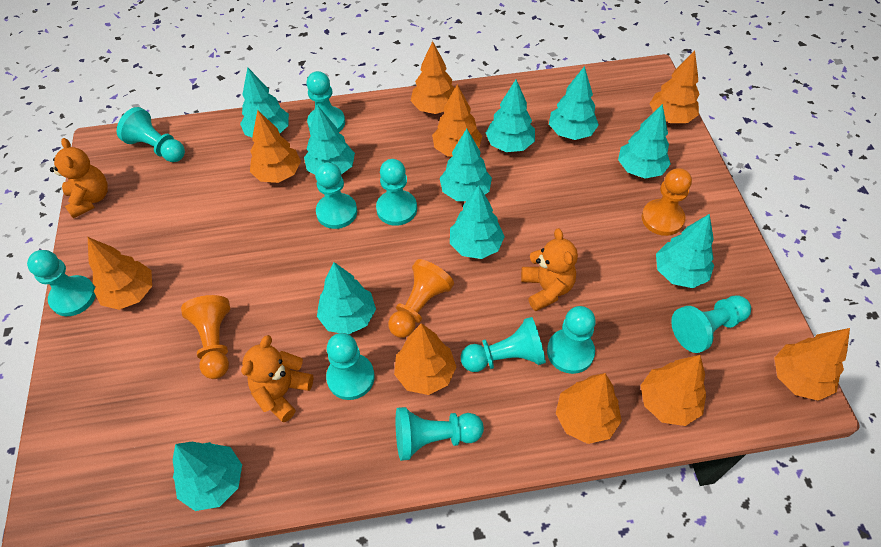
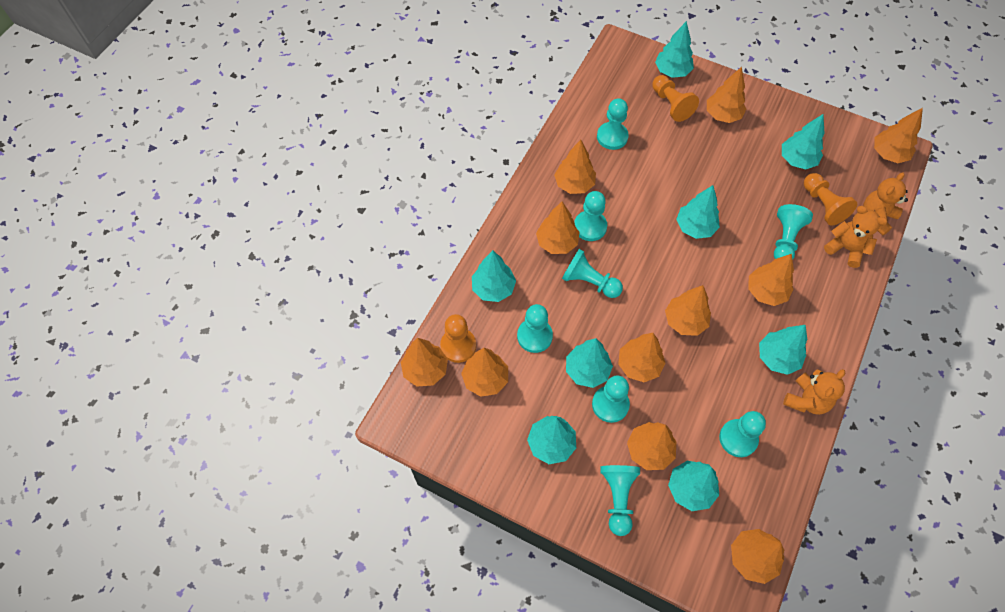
orange tree: [88,237,152,310] [250,110,301,183] [394,323,456,395] [411,41,455,114] [432,84,482,157] [556,373,622,444] [641,355,706,426] [650,50,700,123] [774,328,850,401] = 9 -> [401,338,448,387] [461,348,508,397] [536,201,580,254] [554,140,596,194] [618,333,666,382] [627,422,677,470] [665,285,711,336] [707,67,746,123] [731,529,784,584] [748,254,794,306] [874,108,923,163] = 11
turquoise pawn: [27,250,96,316] [117,107,185,162] [306,71,345,133] [315,162,357,229] [326,333,375,400] [376,159,417,226] [396,407,484,461] [461,317,546,372] [547,306,596,374] [671,295,751,353] = 10 -> [517,304,553,353] [562,249,623,298] [574,191,607,241] [592,375,630,423] [597,98,629,150] [600,465,640,536] [719,411,766,457] [774,204,813,260] = 8
turquoise tree: [173,442,242,511] [240,67,289,138] [304,105,355,175] [317,262,376,334] [440,129,492,201] [450,185,505,259] [486,79,535,152] [549,66,599,140] [618,104,671,178] [656,214,714,288] = 10 -> [472,250,516,302] [527,416,576,464] [566,338,613,388] [655,21,694,78] [668,461,719,511] [676,185,720,239] [759,325,807,375] [782,114,825,169] = 8

